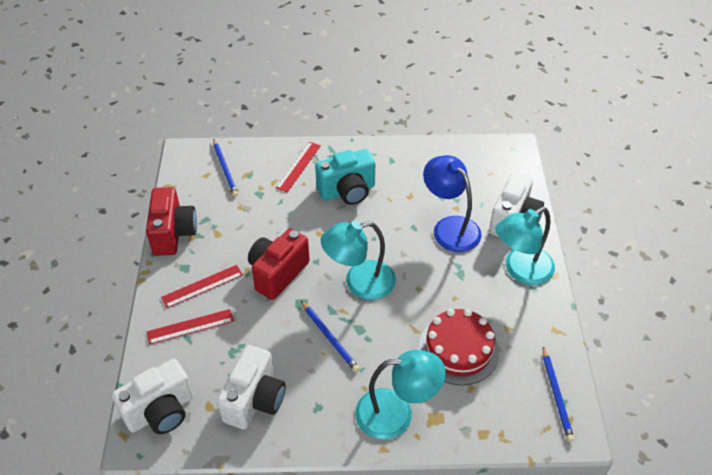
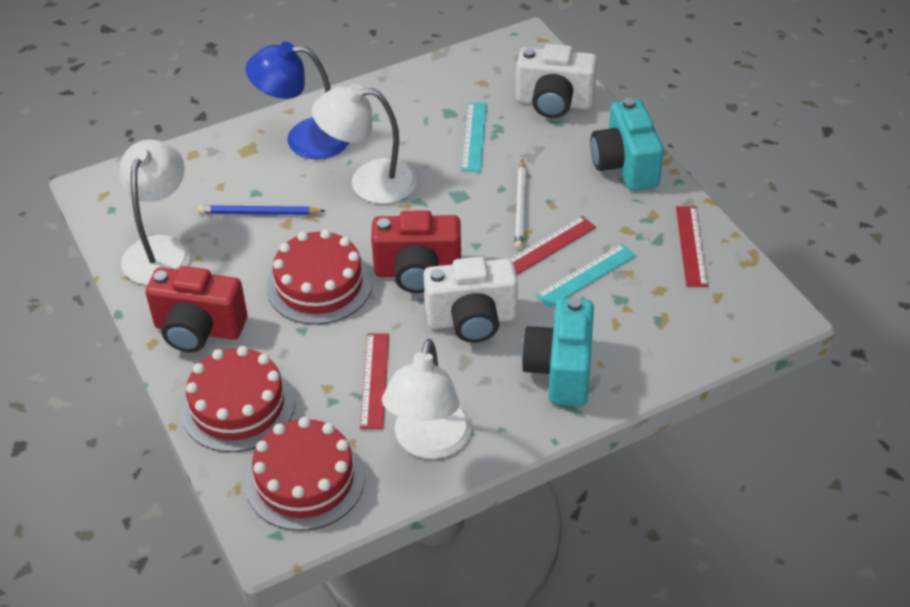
blue pencil: [213,139,238,197] [301,301,360,372] [543,347,574,442] = 3 -> [198,205,325,215] = 1
red cake: [418,309,499,385] = 1 -> [180,346,295,452] [245,417,365,531] [266,229,373,325] = 3
turquoise camera: [315,149,375,205] = 1 -> [521,297,594,406] [590,98,664,191] = 2
turquoise lamp: [321,221,396,300] [355,350,446,440] [496,207,555,285] = 3 -> none = 0
turquoise ruler: none = 0 -> [461,102,487,172] [536,244,636,308] = 2
white camera: [112,359,193,434] [217,345,286,430] [489,172,544,237] = 3 -> [424,257,518,343] [516,44,598,118] = 2
white lamp: none = 0 -> [119,140,191,285] [312,84,417,204] [382,339,472,459] = 3
white pencil: none = 0 -> [515,159,526,250] = 1

